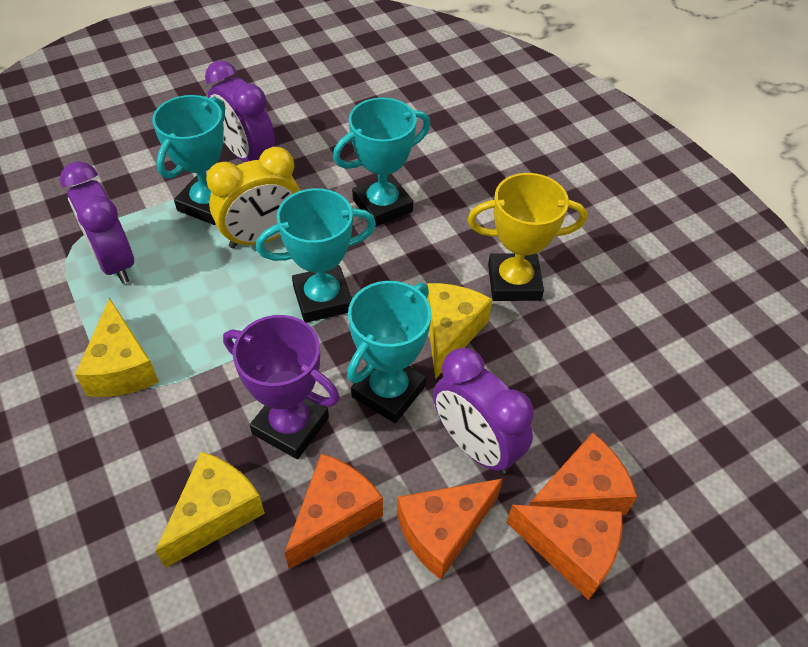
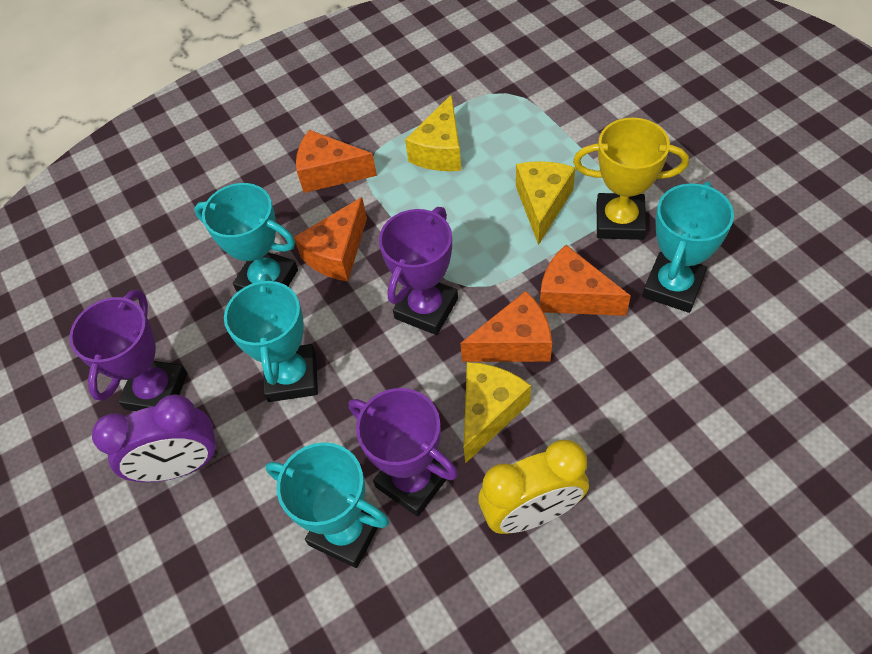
purple clock: [60,161,134,284] [205,60,275,162] [433,348,534,474] = 3 -> [92,395,218,482] = 1
purple trophy: [223,315,340,459] = 1 -> [69,290,188,411] [349,388,458,517] [379,207,458,335] = 3

